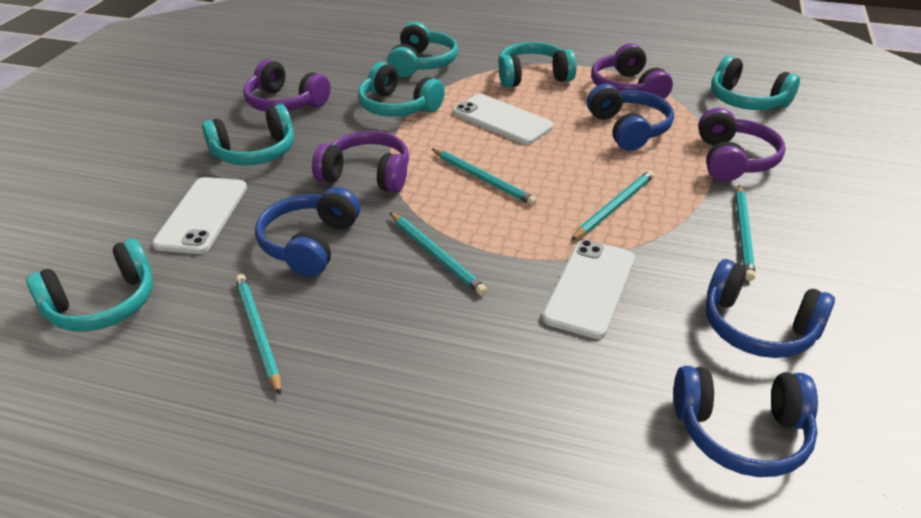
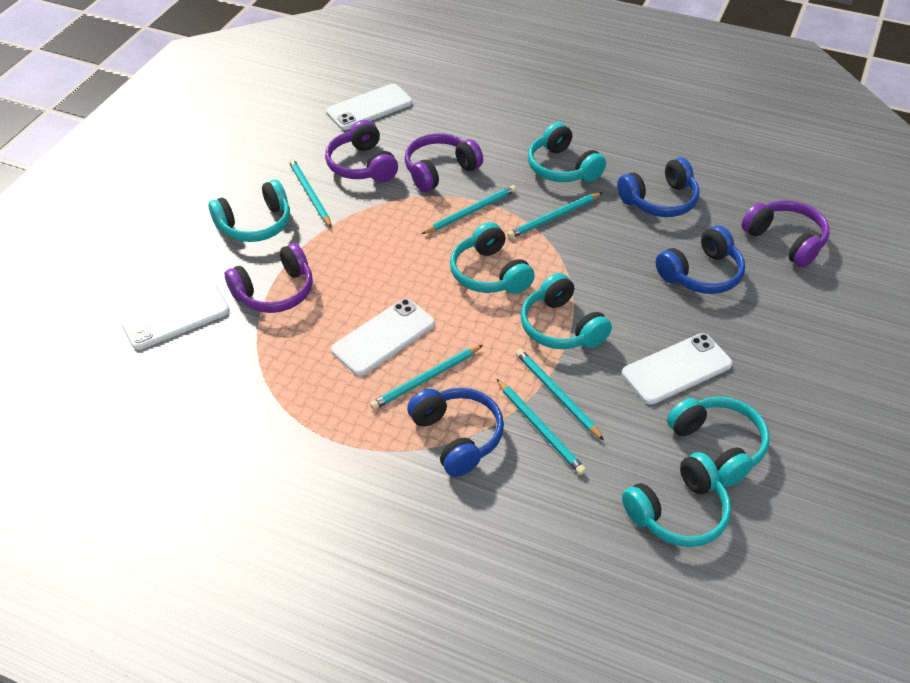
blue headphones: [255,187,360,277] [587,84,674,151] [673,366,818,477] [705,259,835,358] = 4 -> [407,388,504,477] [617,158,700,217] [656,226,745,294] = 3
turquoise pencil: [235,274,281,395] [390,212,487,295] [432,149,537,206] [571,170,654,241] [736,184,756,281] = 5 -> [289,158,332,228] [370,345,483,410] [421,185,517,234] [497,379,586,475] [507,193,602,239] [516,349,604,440] = 6
white phone: [152,177,247,254] [453,94,554,145] [542,240,635,339] = 3 -> [121,283,230,350] [326,84,412,130] [331,299,435,376] [622,333,733,405] = 4

